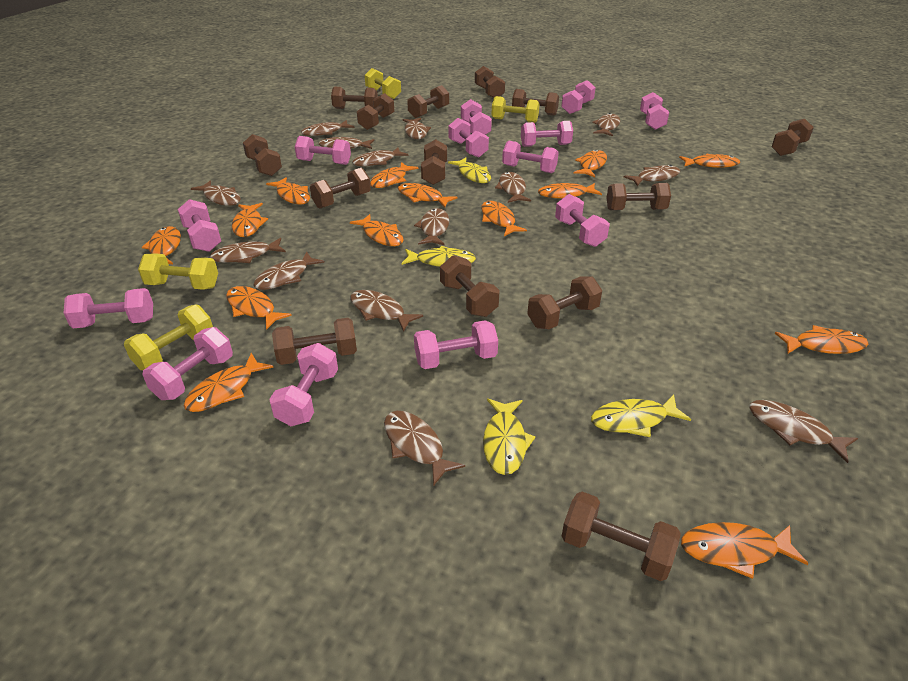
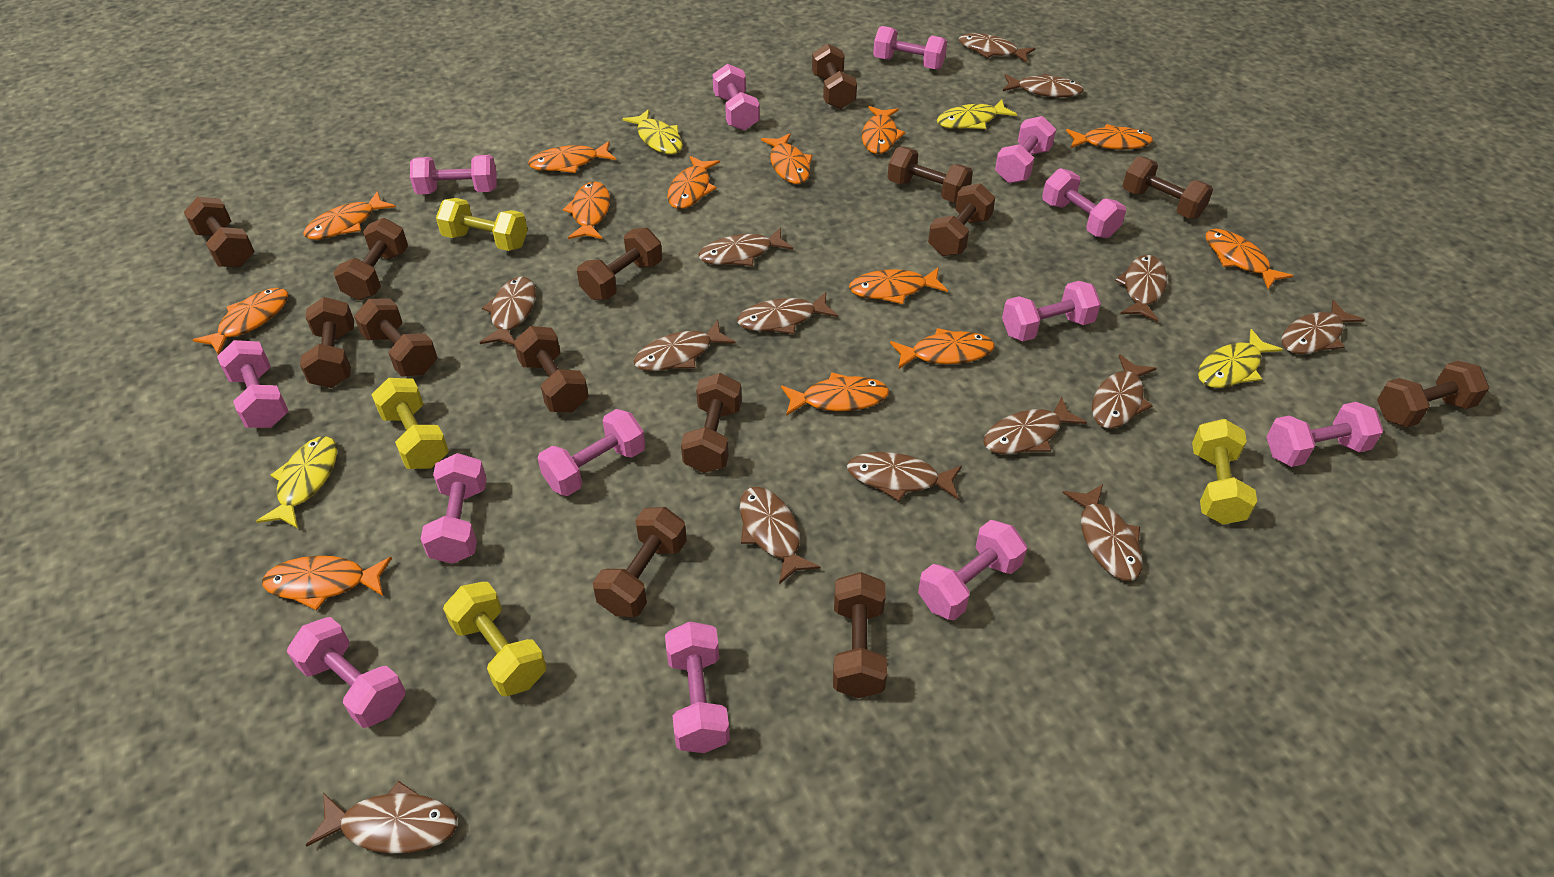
orange fish: [142,226,181,264] [184,353,273,412] [226,286,292,330] [232,203,268,237] [266,177,310,205] [350,214,404,246] [370,162,418,188] [398,183,458,208] [481,201,527,236] [538,183,602,199] [574,150,607,177] [679,154,740,168] [681,522,809,579] [775,325,868,354] = 14 -> [193,288,288,355] [262,556,392,611] [303,191,396,240] [528,141,616,173] [563,181,610,239] [667,156,720,209] [761,134,813,184] [781,372,889,416] [849,267,948,304] [862,106,905,154] [890,328,994,369] [1066,124,1153,150] [1206,229,1293,289] = 13

